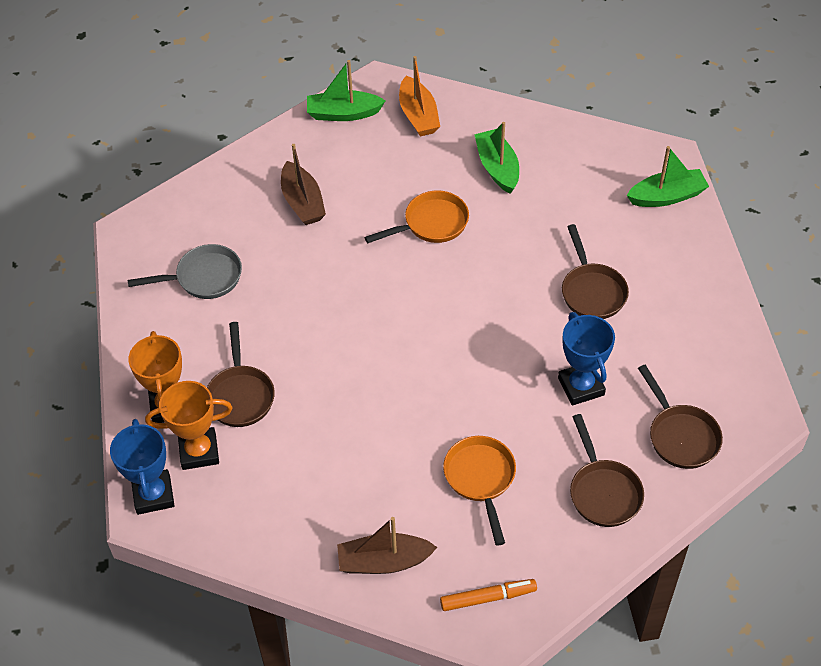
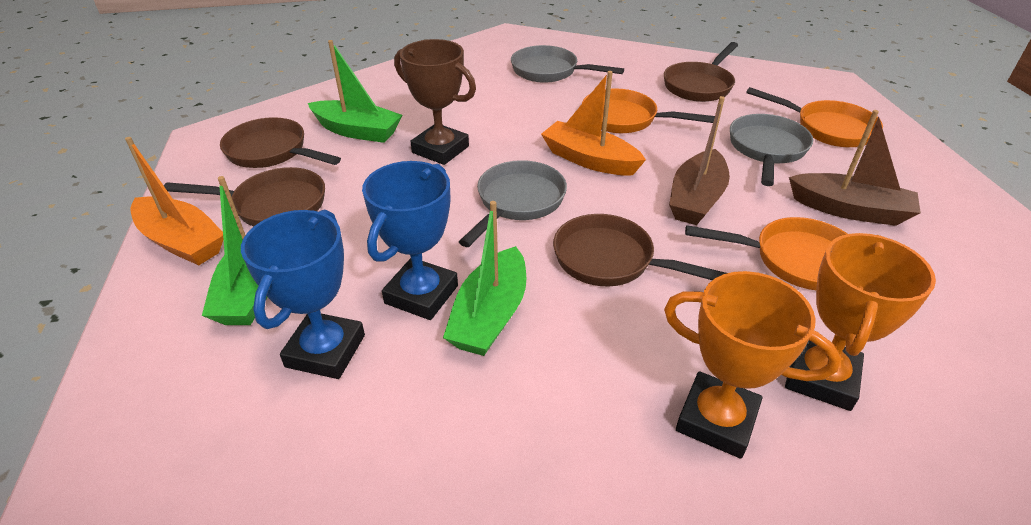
brown trophy: none = 0 -> [394,39,476,165] = 1
grey pan: [127,244,242,299] = 1 -> [459,160,567,247] [511,45,624,83] [730,114,813,186] = 3
orange boat: [399,56,440,136] = 1 -> [125,137,223,265] [541,71,646,176] = 2
orange marker: [440,579,537,611] = 1 -> none = 0
orange pan: [364,190,469,243] [443,436,516,546] = 2 -> [582,89,715,133] [685,217,847,290] [746,87,883,147] = 3

